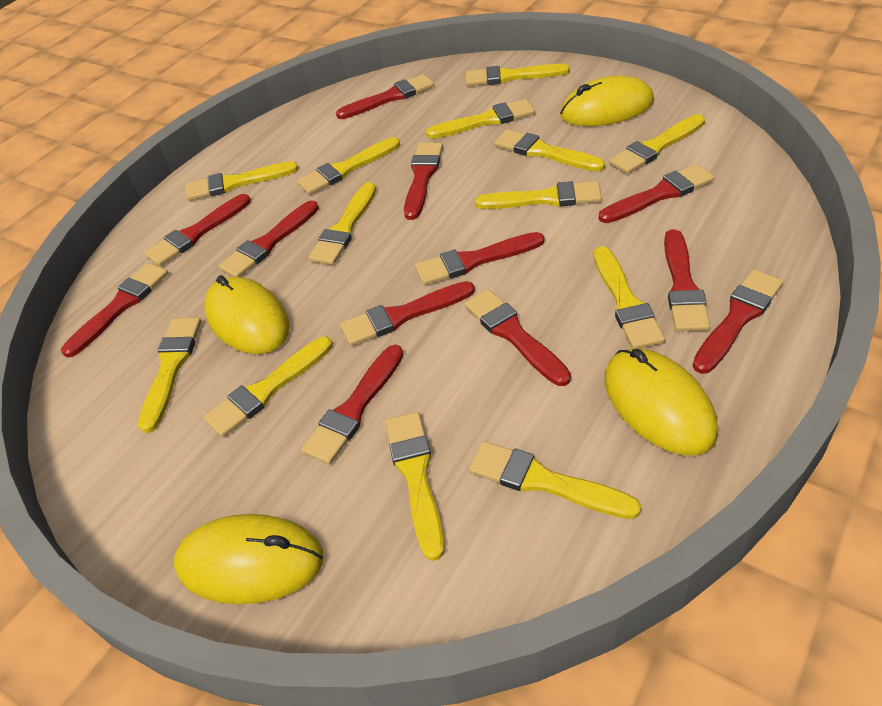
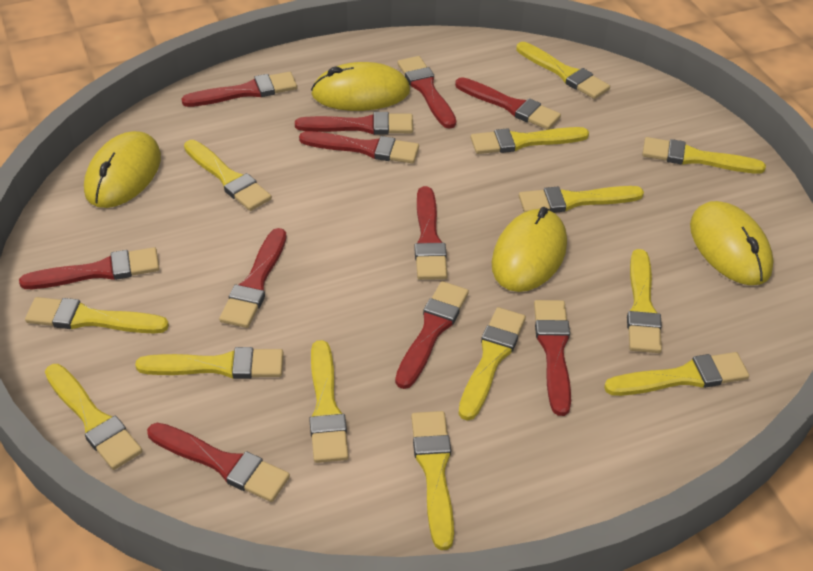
red brush: [61,263,168,358] [144,194,251,266] [219,201,319,277] [301,345,404,464] [336,74,434,119] [340,281,475,346] [404,143,443,220] [415,232,544,285] [464,289,571,386] [599,164,715,223] [664,229,710,331] [693,270,783,374] = 12 -> [19,247,160,289] [147,423,290,502] [181,72,297,107] [219,228,286,328] [295,112,413,135] [299,131,419,163] [395,281,469,389] [398,56,456,129] [414,186,448,280] [455,77,561,130] [534,300,571,416] = 11

